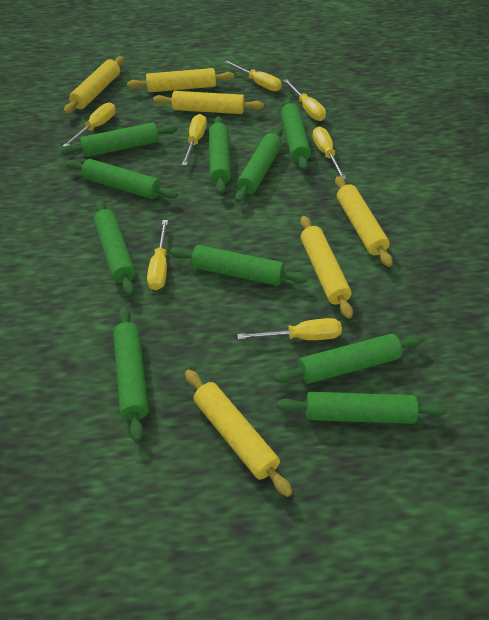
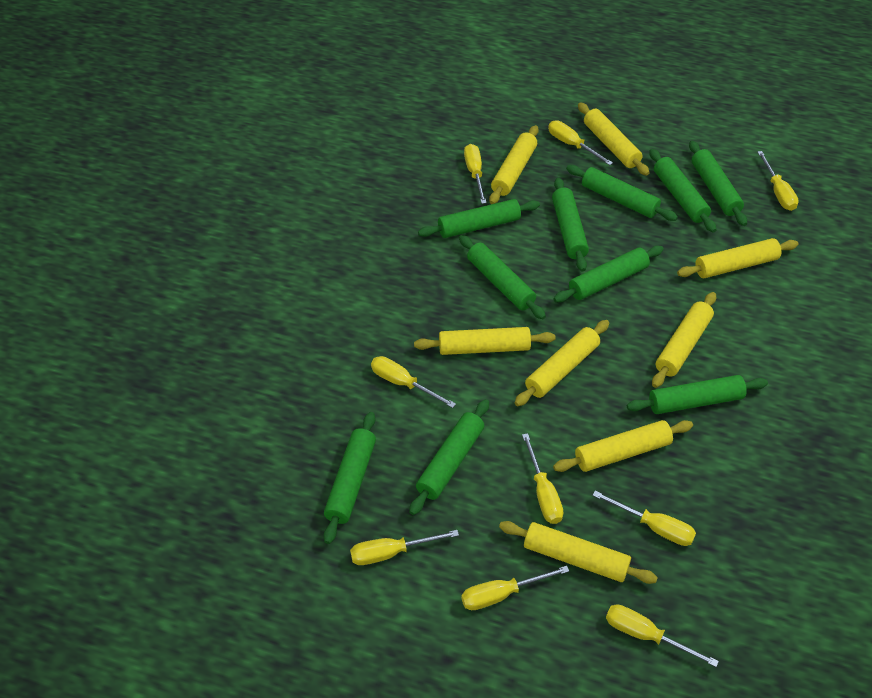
yellow rolling pin: [64,56,124,114] [127,68,234,92] [153,91,264,114] [185,369,292,497] [300,216,353,319] [335,176,393,267] = 6 -> [414,327,555,355] [489,125,539,204] [499,521,658,584] [515,320,609,406] [553,420,693,472] [578,103,649,176] [652,292,716,388] [677,238,798,278] = 8
yellow screwdriver: [63,102,115,147] [147,220,168,290] [182,114,207,166] [224,61,282,91] [237,318,342,340] [283,79,326,121] [312,127,346,179] = 7 -> [350,530,459,565] [371,356,456,408] [461,566,569,610] [464,144,486,204] [522,433,564,524] [548,121,613,165] [592,491,696,546] [606,604,719,667] [757,151,799,211] = 9

